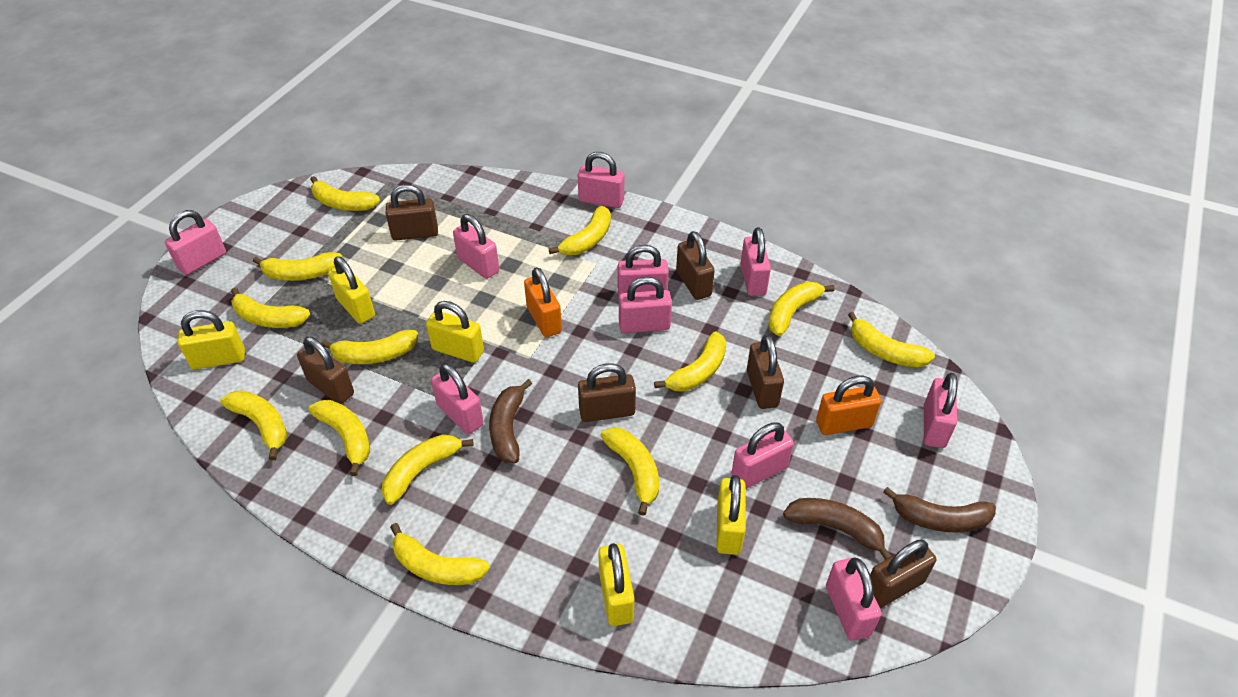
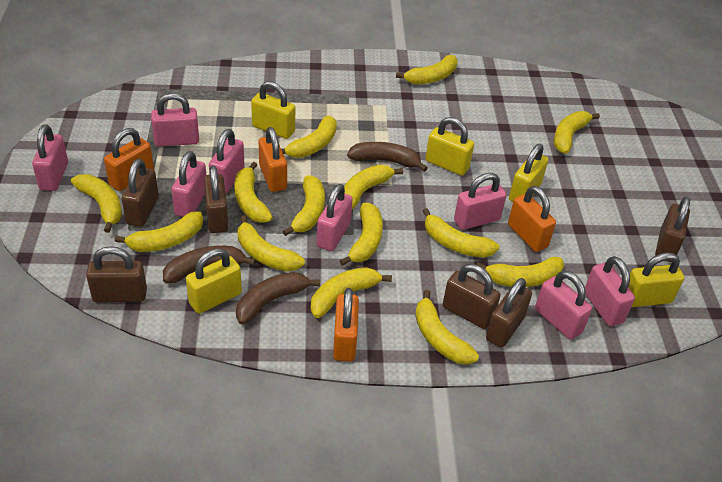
orange padlock: [524,267,562,337] [816,376,881,435] = 2 -> [104,128,154,191] [259,127,287,192] [333,288,359,361] [508,186,556,252] = 4
pink padlock: [165,210,226,275] [431,363,484,434] [453,214,499,279] [578,152,624,208] [618,245,669,297] [619,277,672,333] [731,423,794,489] [740,227,771,296] [826,557,881,641] [924,373,958,448] = 10 -> [32,124,68,191] [151,93,199,147] [171,151,206,217] [209,129,245,193] [317,184,353,251] [454,173,507,230] [535,271,592,340] [585,256,635,326] = 8
yellow banana: [220,390,287,461] [231,288,310,328] [253,252,342,281] [308,400,370,476] [310,176,380,211] [321,330,418,364] [382,435,474,505] [390,523,490,585] [549,206,611,255] [601,427,659,516] [654,332,726,392] [768,282,834,336] [848,312,935,368] = 13 -> [71,174,122,233] [115,211,203,252] [234,162,273,223] [238,215,305,272] [281,116,337,158] [282,176,325,236] [311,267,392,318] [340,203,383,266] [344,165,403,210] [396,55,457,85] [415,290,479,365] [423,208,499,258] [477,257,564,287] [554,111,600,154] = 14

